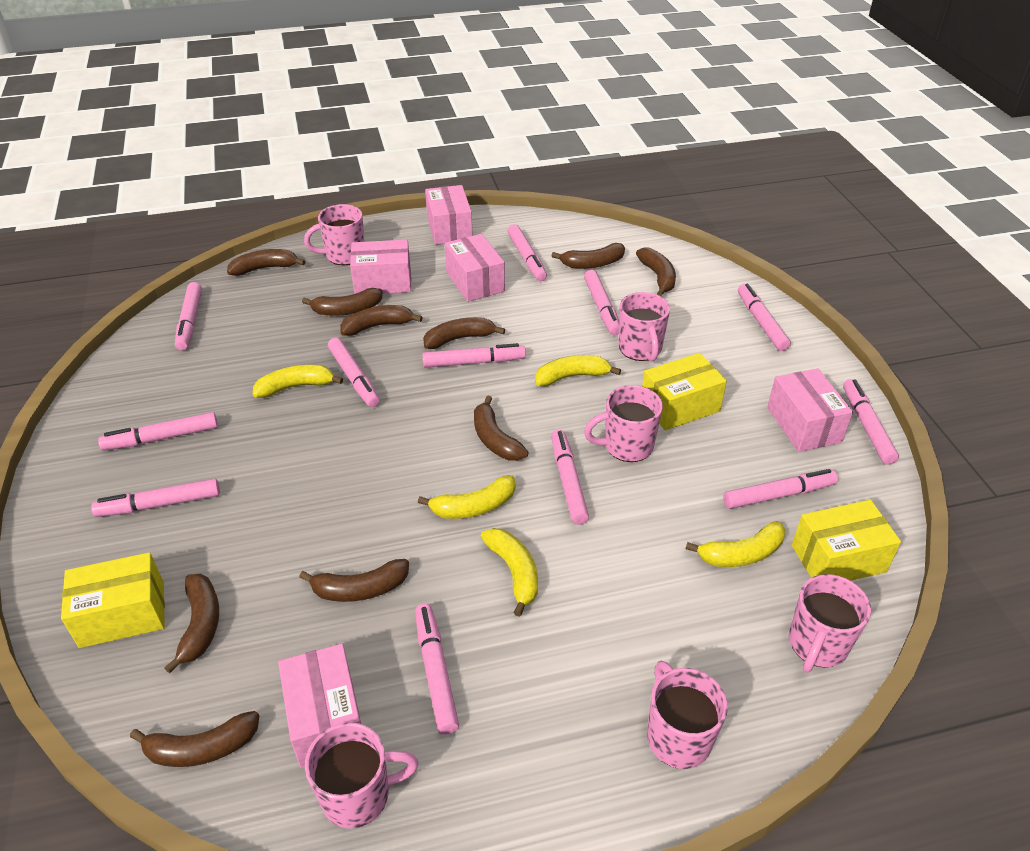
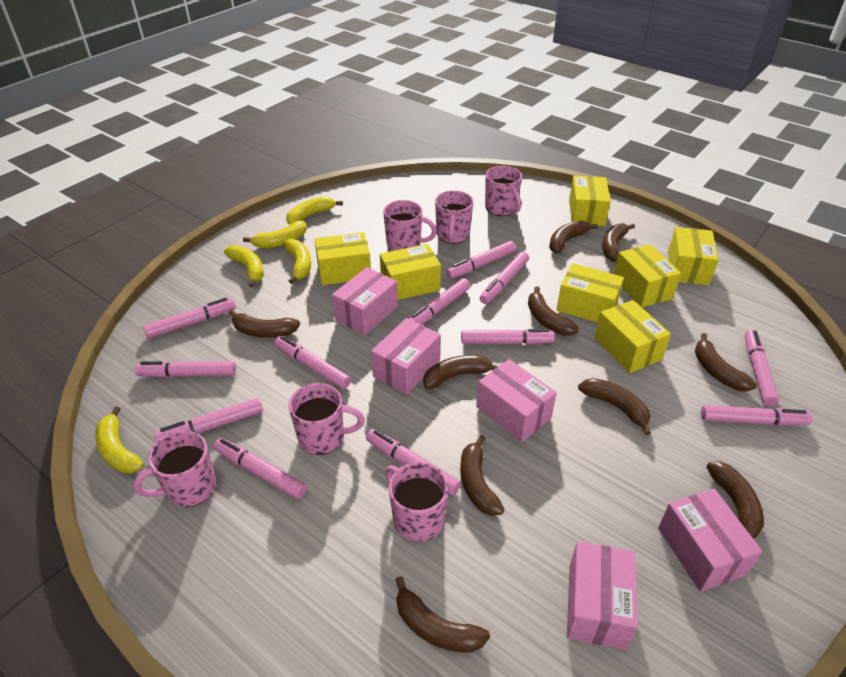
yellow box: [61,552,165,648] [642,353,727,430] [792,500,901,581] = 3 -> [314,232,371,285] [380,244,441,300] [556,263,624,323] [569,176,611,226] [594,300,671,373] [614,244,681,308] [668,227,719,285] = 7

